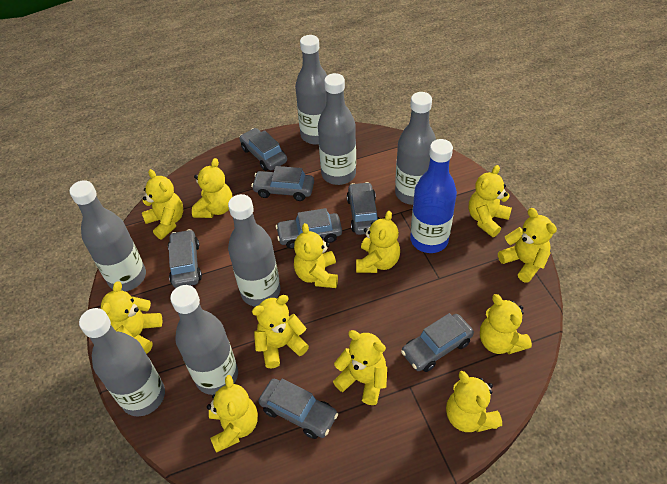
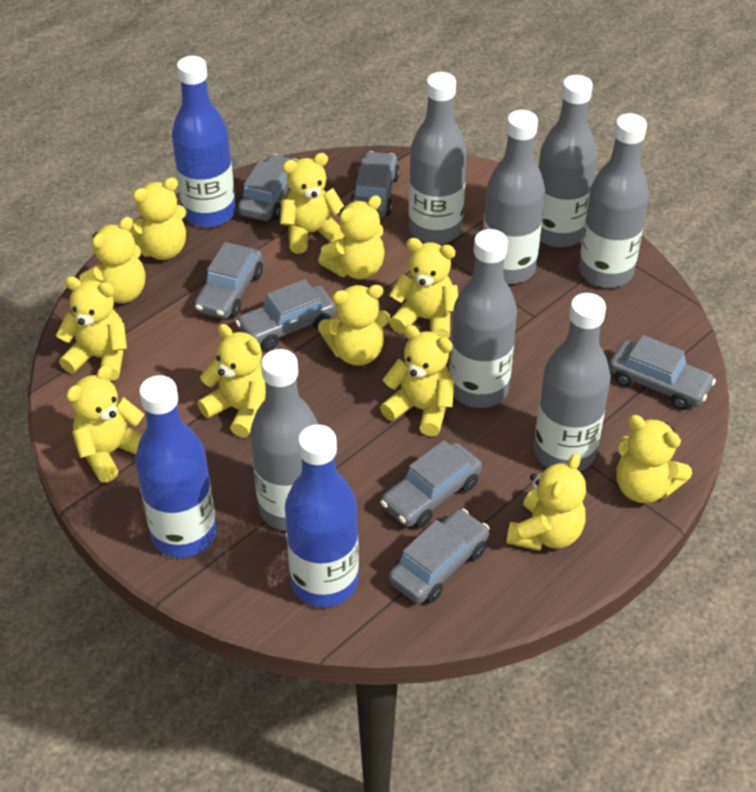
blue bottle: [410,139,457,253] = 1 -> [135,375,217,558] [172,56,236,227] [285,424,359,607] = 3

